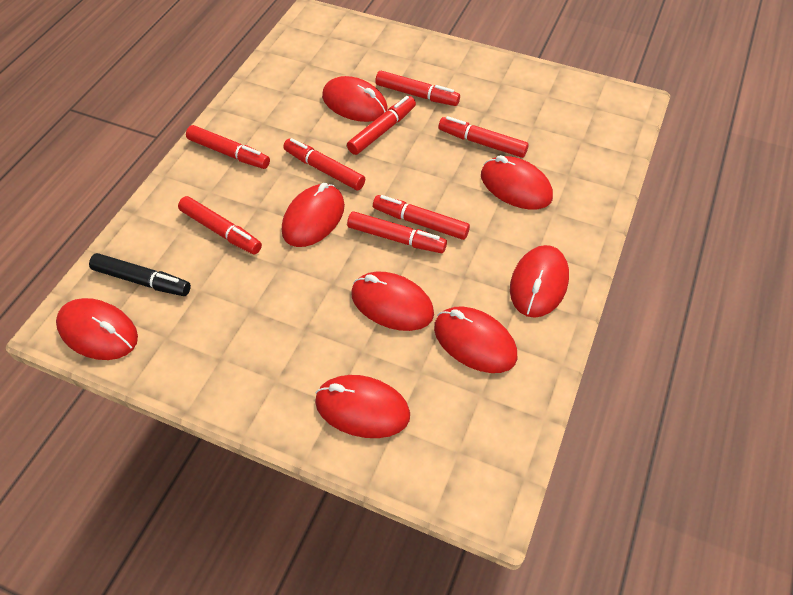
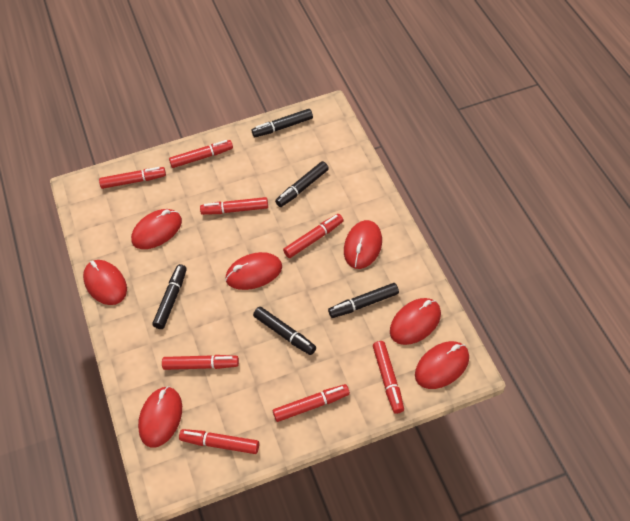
black marker: [89,253,191,296] = 1 -> [153,264,187,329] [251,109,313,137] [253,307,316,355] [275,161,329,207] [328,283,399,318] = 5
red mouse: [56,298,138,360] [282,183,345,247] [315,375,410,438] [322,76,388,122] [351,272,434,331] [434,307,517,373] [481,155,553,210] [510,245,569,318] = 8 -> [83,260,127,305] [131,209,182,249] [138,386,182,448] [225,252,282,290] [344,220,382,269] [390,298,441,345] [415,341,469,389] = 7

